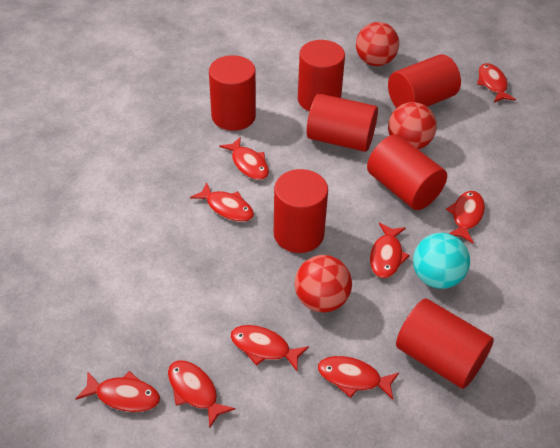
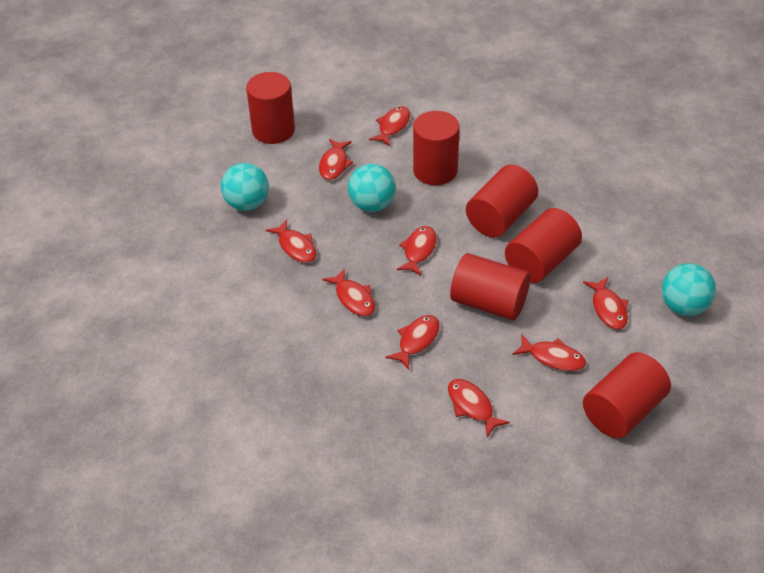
red ball: [295,255,352,313] [356,22,399,66] [388,102,437,150] = 3 -> none = 0
red cylinder: [209,55,256,131] [274,169,328,253] [298,40,345,112] [307,93,378,152] [367,134,447,210] [388,54,461,108] [396,298,494,389] = 7 -> [246,72,295,144] [413,111,460,185] [450,253,530,320] [466,165,538,238] [505,208,582,283] [583,352,671,438] = 6
turquoise ball: [413,233,470,289] = 1 -> [221,163,269,211] [348,164,396,212] [661,263,716,316] = 3

